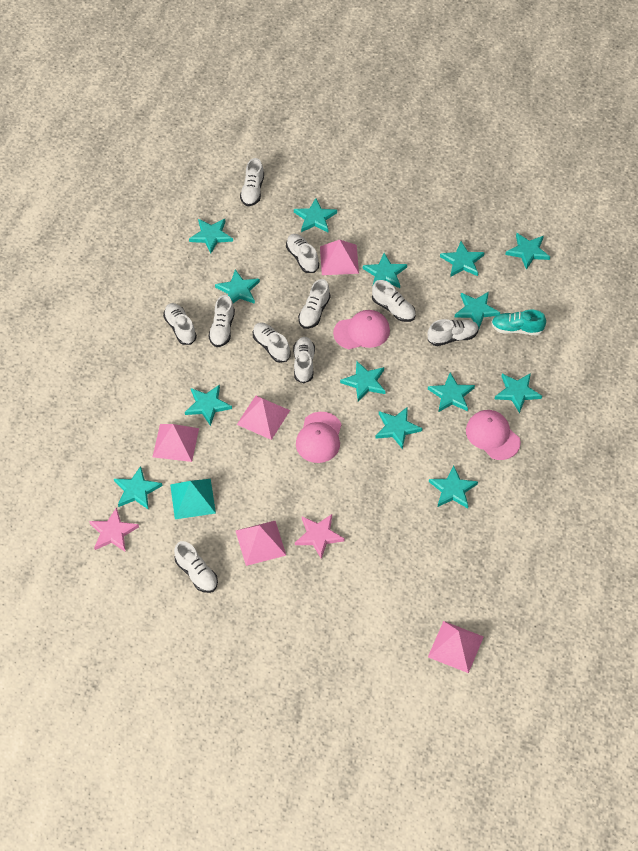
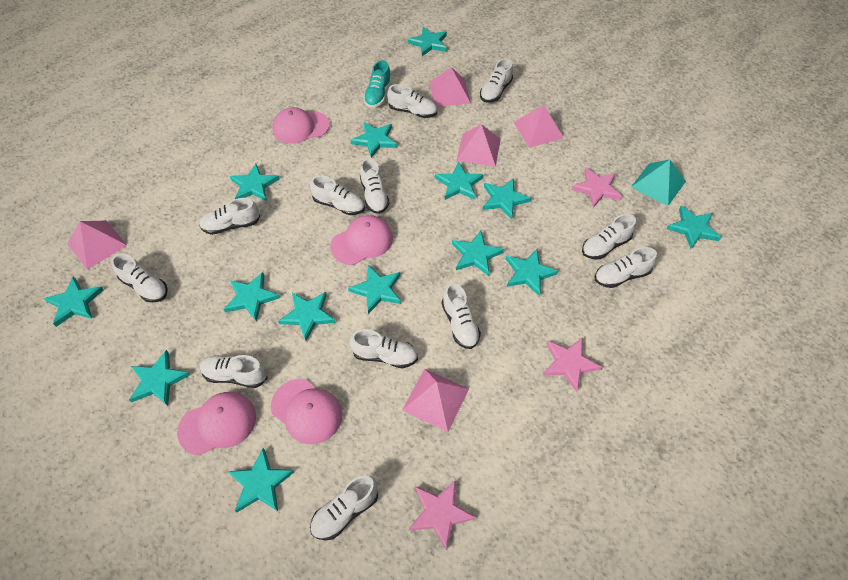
pink cap: [296,412,341,463] [333,310,390,349] [466,410,521,460] = 3 -> [177,392,256,455] [271,379,342,444] [272,107,330,144] [330,215,393,265] = 4
pink star: [89,507,139,552] [295,514,345,559] = 2 -> [409,480,476,550] [542,338,602,392] [571,168,622,208] = 3
white shoe: [163,303,197,345] [174,541,218,593] [208,295,235,347] [240,158,264,206] [253,323,291,363] [286,234,319,273] [293,337,315,383] [298,279,331,329] [372,280,416,322] [428,319,479,346] = 10 -> [111,254,168,302] [199,198,260,235] [200,355,267,388] [310,176,365,215] [310,475,378,540] [350,329,418,368] [360,158,390,214] [387,84,437,118] [442,283,481,349] [480,58,513,103] [582,214,636,259] [595,247,657,288] = 12

